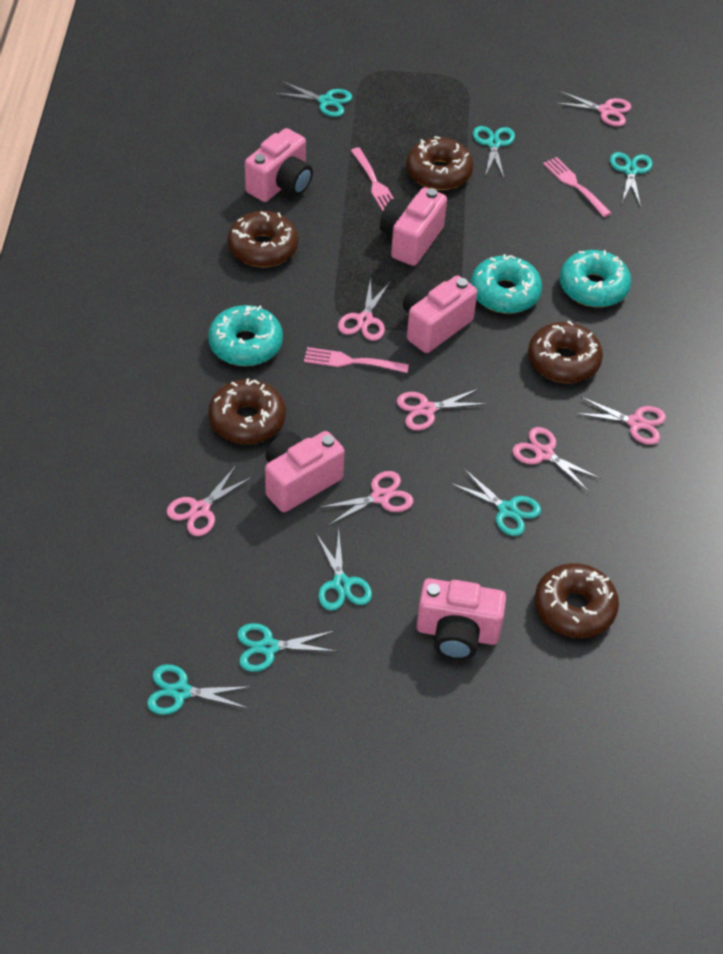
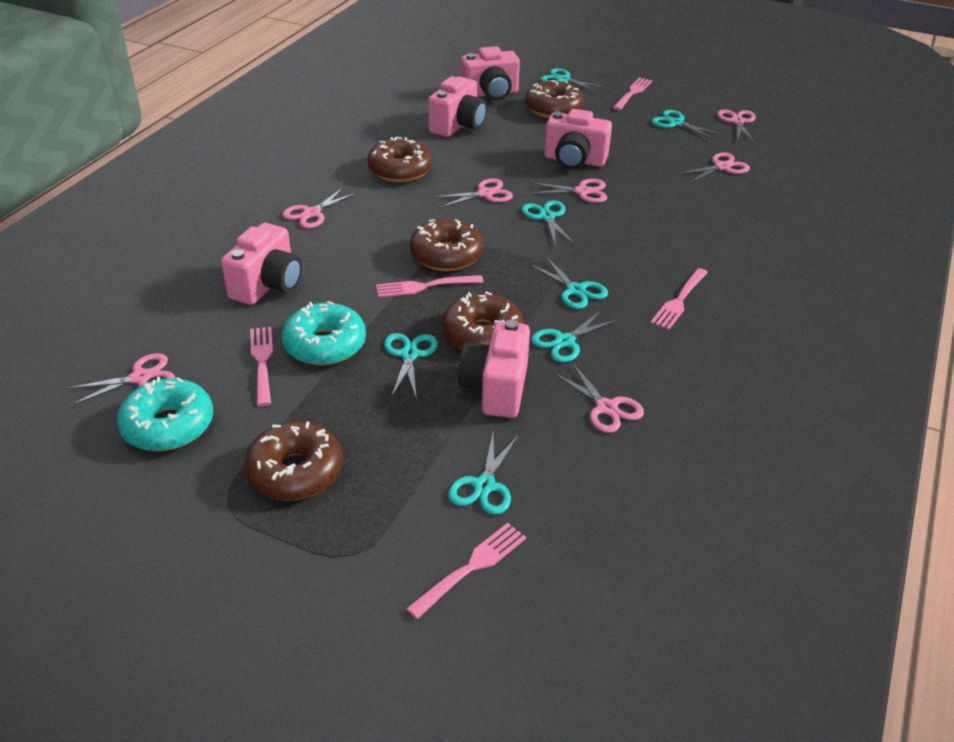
pink fork: [304,347,409,373] [351,148,394,211] [543,157,611,217] = 3 -> [250,327,273,406] [376,275,484,298] [406,523,526,619] [613,77,652,110] [651,268,708,330] = 5
turquoise donut: [208,305,283,366] [470,254,542,314] [559,250,631,307] = 3 -> [117,377,213,451] [282,301,366,365] = 2

